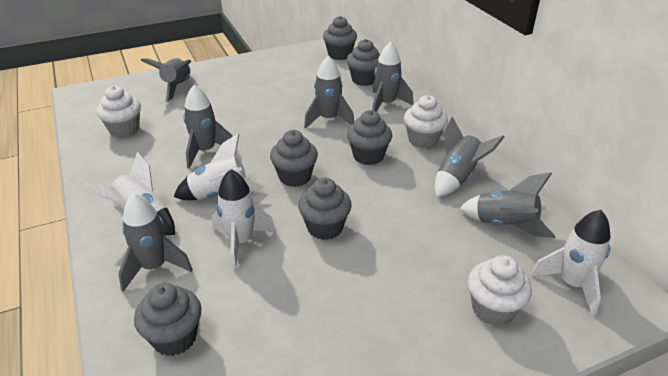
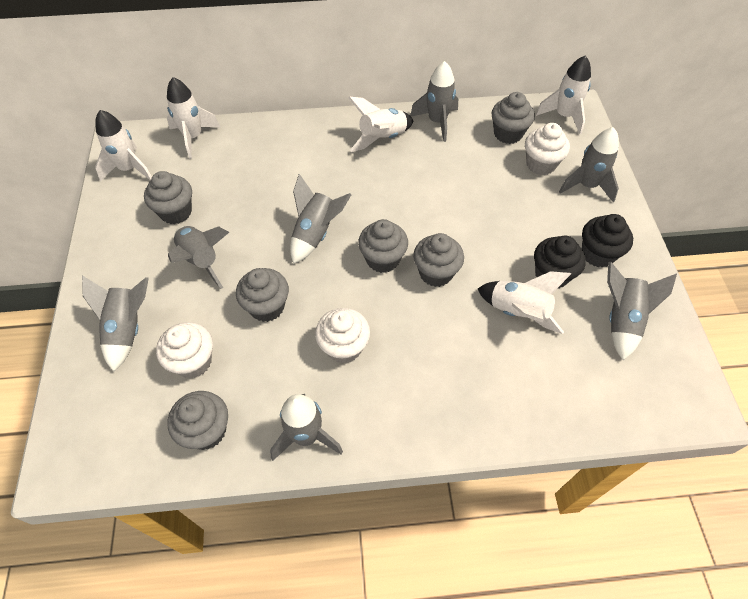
black cupcake: none = 0 -> [534,236,586,289] [582,214,633,268] = 2
white rocket: [85,152,175,235] [174,133,264,200] [212,169,276,269] [531,210,611,316] = 4 -> [95,110,152,181] [167,77,220,159] [349,97,413,152] [478,271,571,334] [536,55,591,134] = 5

